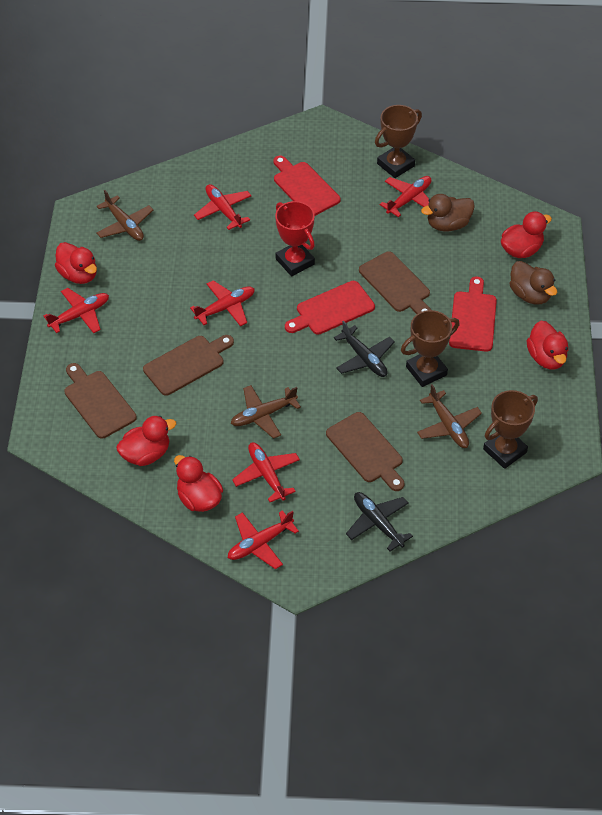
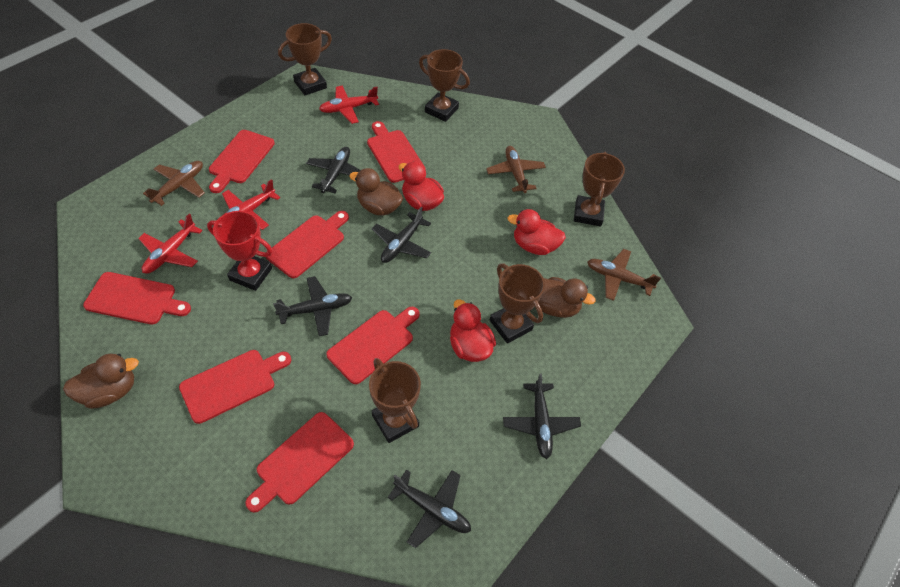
black plane: [334,320,395,377] [346,492,413,551] = 2 -> [273,276,352,336] [306,147,360,193] [372,207,431,263] [388,470,471,548] [503,373,581,459] = 5
brown cutting board: [64,363,137,439] [143,335,234,396] [326,412,404,491] [359,251,431,314] = 4 -> none = 0
brown duck: [421,194,475,232] [509,261,557,304] = 2 -> [63,354,139,409] [349,168,403,216] [538,277,596,318] = 3
brown trophy: [375,105,422,178] [401,310,459,387] [483,390,538,469] = 3 -> [278,23,332,95] [369,358,421,443] [419,49,470,122] [490,263,545,344] [574,152,625,226] = 5
red cutting board: [273,156,341,216] [285,281,375,335] [449,277,497,352] = 3 -> [83,272,191,325] [179,350,291,424] [209,130,275,193] [245,412,354,513] [266,211,349,278] [326,307,420,384] [367,121,426,183] = 7
red duck: [55,242,97,284] [116,416,176,466] [174,455,223,512] [501,211,552,258] [526,321,568,370] = 5 -> [399,161,444,211] [450,299,496,362] [507,209,566,255] = 3
red plane: [44,288,109,334] [190,280,255,326] [194,184,252,230] [228,510,299,569] [232,442,300,502] [380,176,432,217] = 6 -> [138,213,203,274] [222,179,280,230] [319,86,379,124] = 3

